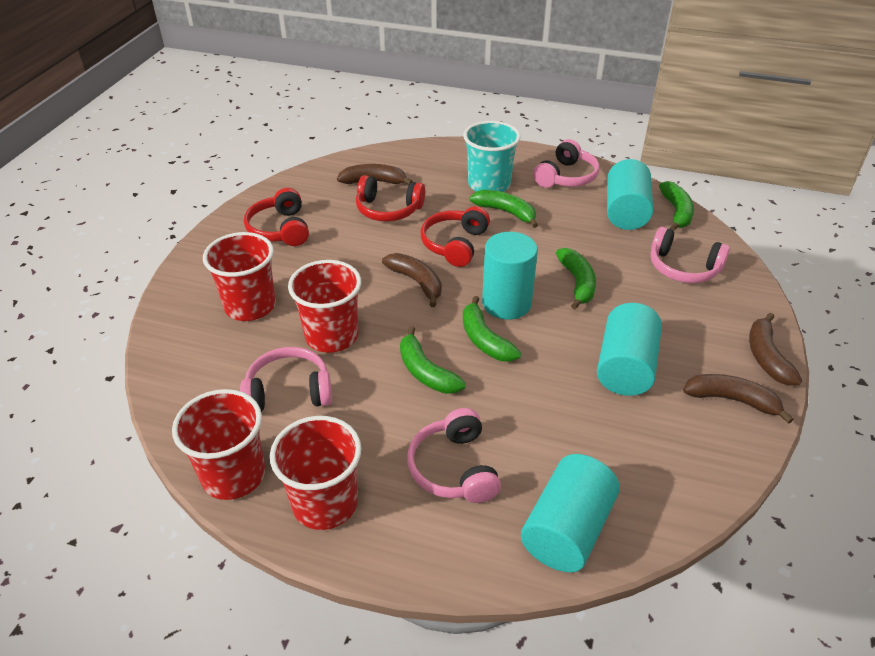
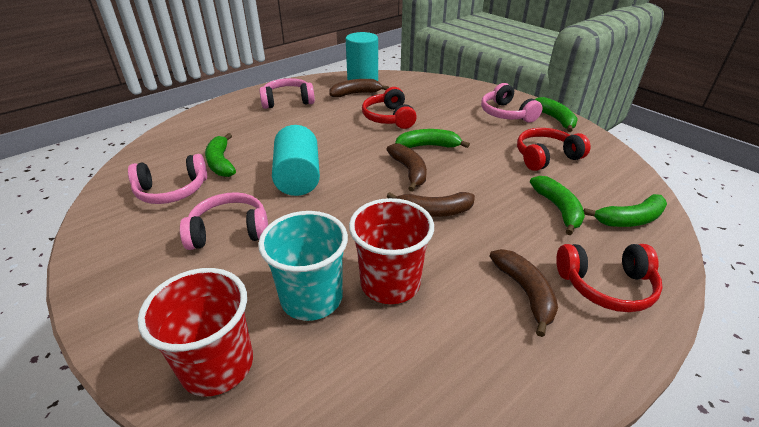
red cup: [172,389,265,500] [203,232,276,321] [270,416,361,530] [288,260,361,353] = 4 -> [138,268,253,396] [349,198,434,304] = 2
turquoise cylinder: [482,232,538,320] [521,454,620,572] [597,303,662,396] [607,159,653,230] = 4 -> [272,125,320,196] [346,32,378,81] = 2

